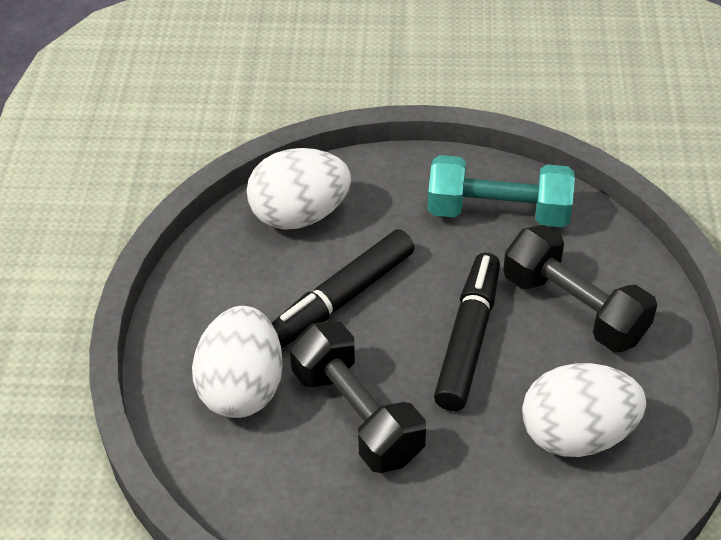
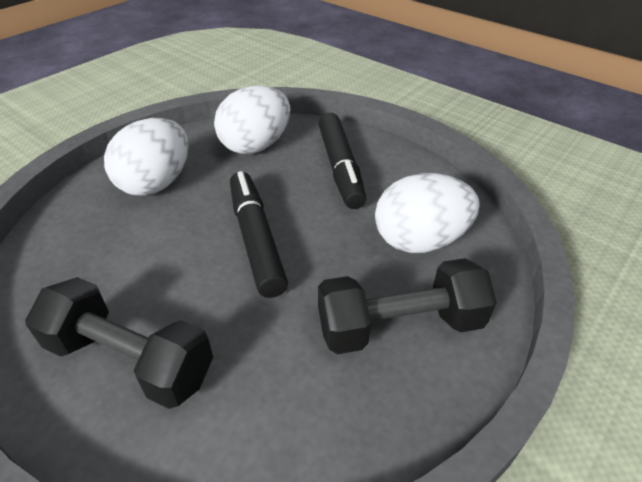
turquoise dumbbell: [428,155,575,227] = 1 -> none = 0

